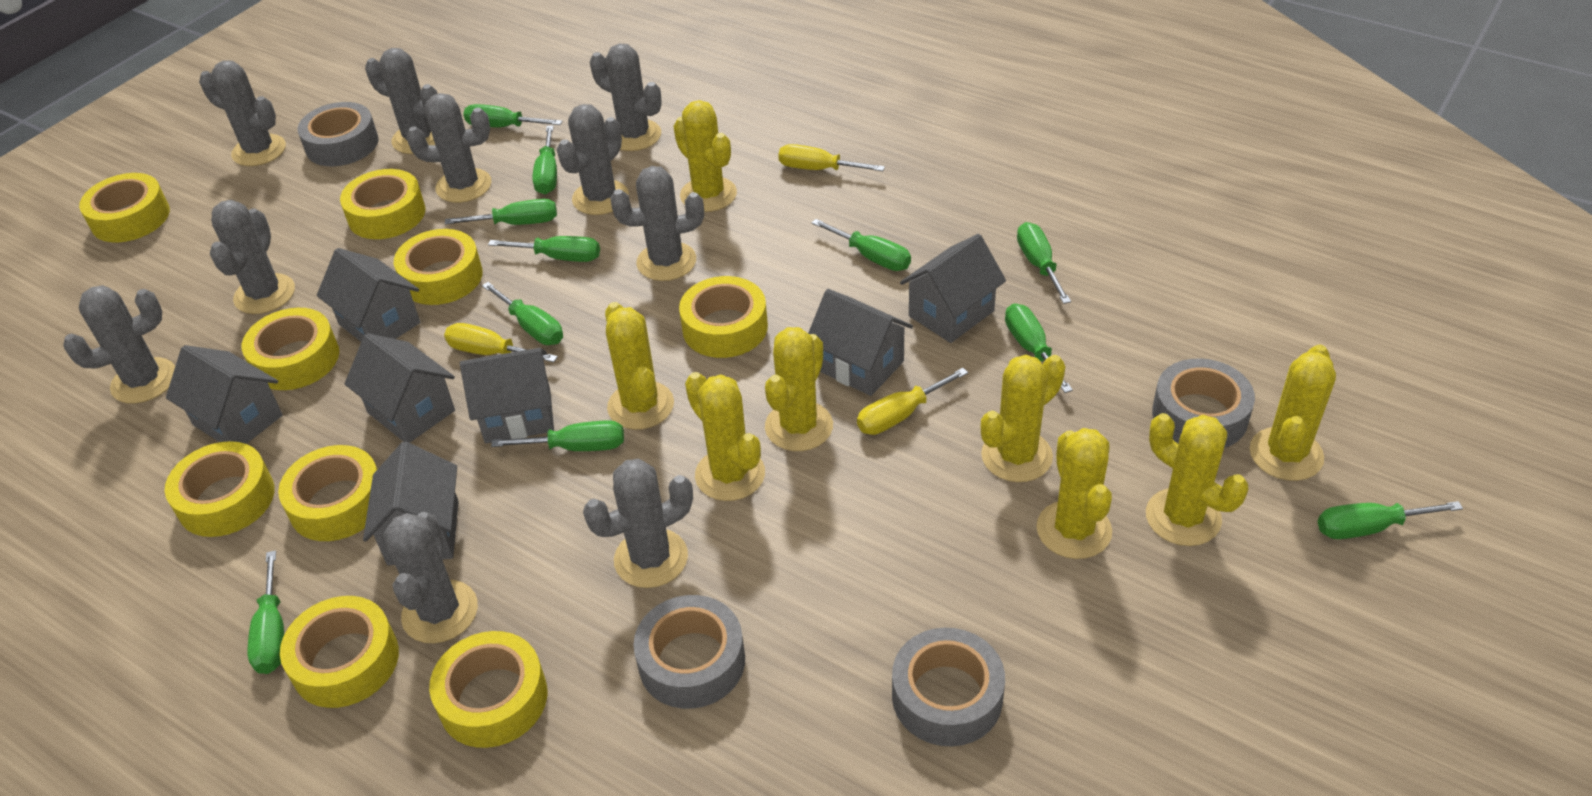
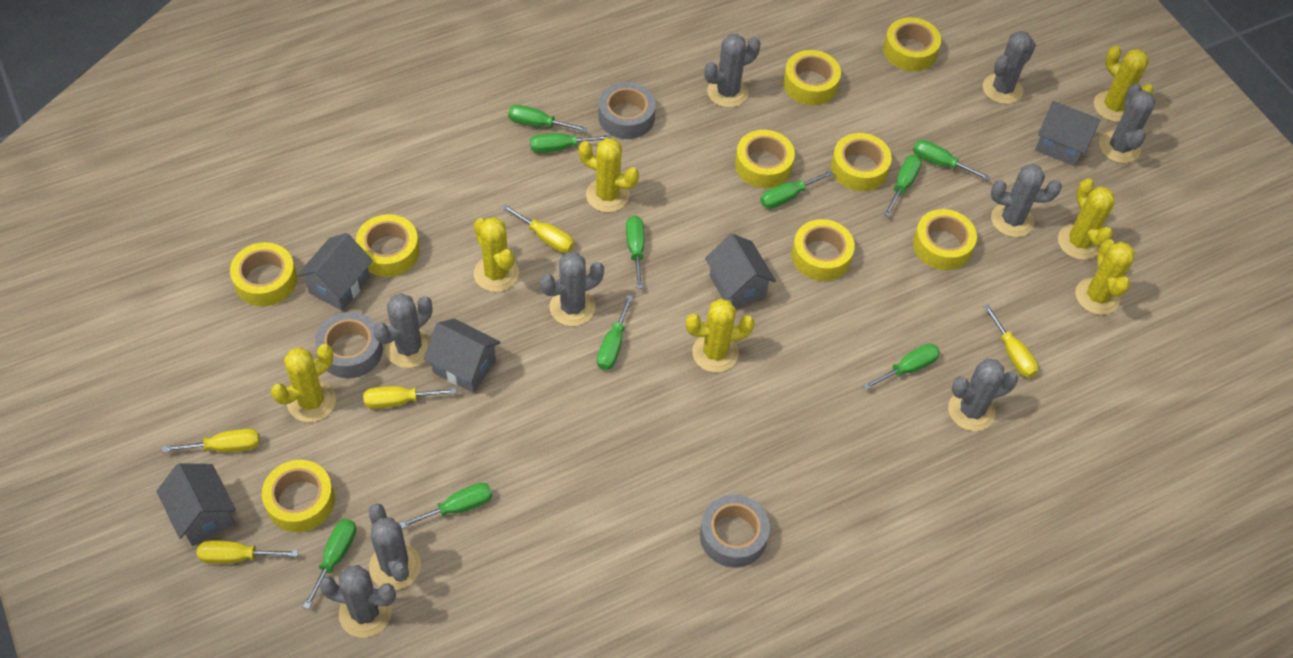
green screwdriver: [248,550,284,674] [445,199,557,225] [463,104,562,127] [482,282,563,345] [488,236,600,262] [491,420,624,451] [533,125,557,194] [811,219,911,271] [1005,303,1073,393] [1017,222,1071,304] [1318,501,1463,539] = 11 -> [303,519,356,609] [399,483,492,529] [508,105,588,132] [530,133,612,153] [597,295,633,370] [626,216,644,289] [760,170,833,209] [863,343,940,390] [884,155,922,217] [913,140,991,181] = 10
grey cactus: [63,285,175,404] [199,61,286,166] [210,200,295,314] [365,48,438,154] [384,512,478,643] [406,93,491,203] [557,104,629,215] [583,459,693,588] [590,44,661,151] [610,166,704,281] = 10 -> [319,565,396,638] [369,503,421,590] [373,293,433,368] [540,252,604,326] [704,34,761,108] [948,358,1018,431] [983,31,1036,104] [991,164,1062,237] [1099,83,1155,163] = 9
grey house: [166,345,283,444] [317,248,420,342] [345,333,455,443] [363,442,459,566] [460,348,554,443] [808,289,913,396] [900,234,1006,343] = 7 -> [156,463,236,546] [297,233,373,311] [424,319,501,393] [705,234,776,309] [1035,101,1101,166] = 5
grey tape: [297,102,379,166] [633,595,745,709] [892,628,1005,747] [1152,358,1255,448] = 4 -> [315,312,383,378] [598,82,656,139] [700,495,770,568] = 3
yellow cactus: [605,302,674,430] [673,100,737,212] [685,372,765,501] [765,327,833,451] [981,355,1065,482] [1036,428,1112,559] [1146,413,1248,546] [1250,344,1336,481] = 8 -> [271,344,336,422] [474,217,519,292] [579,138,639,212] [686,299,755,373] [1058,178,1115,260] [1075,239,1135,315] [1094,46,1154,122] = 7
yellow screwdriver: [444,323,558,362] [778,144,885,171] [857,368,968,435] = 3 -> [162,429,260,453] [197,541,298,564] [363,386,457,409] [502,204,574,253] [983,305,1038,377] = 5

